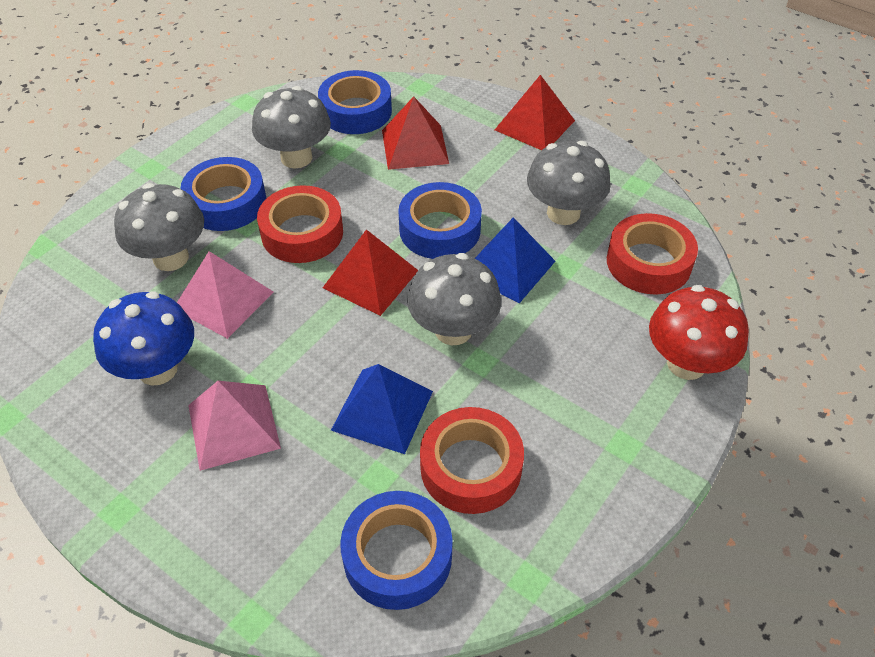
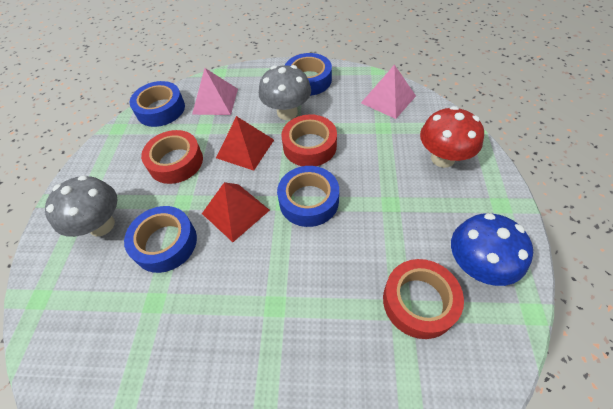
blue pyramid: [331,364,433,454] [474,217,555,303] = 2 -> none = 0
grey mushroom: [114,183,204,271] [252,86,331,169] [407,253,501,345] [527,141,611,225] = 4 -> [45,175,117,237] [259,65,311,120] = 2
red pyramid: [323,229,418,316] [382,96,449,170] [495,75,575,150] = 3 -> [202,182,270,242] [216,116,274,171] = 2

